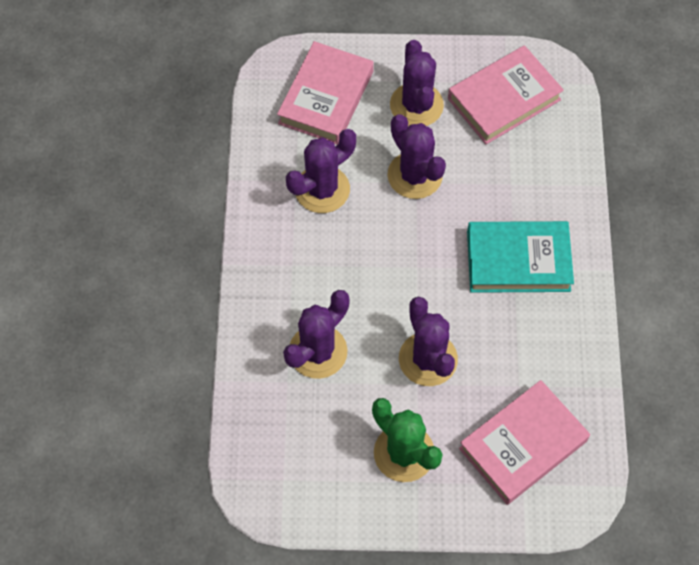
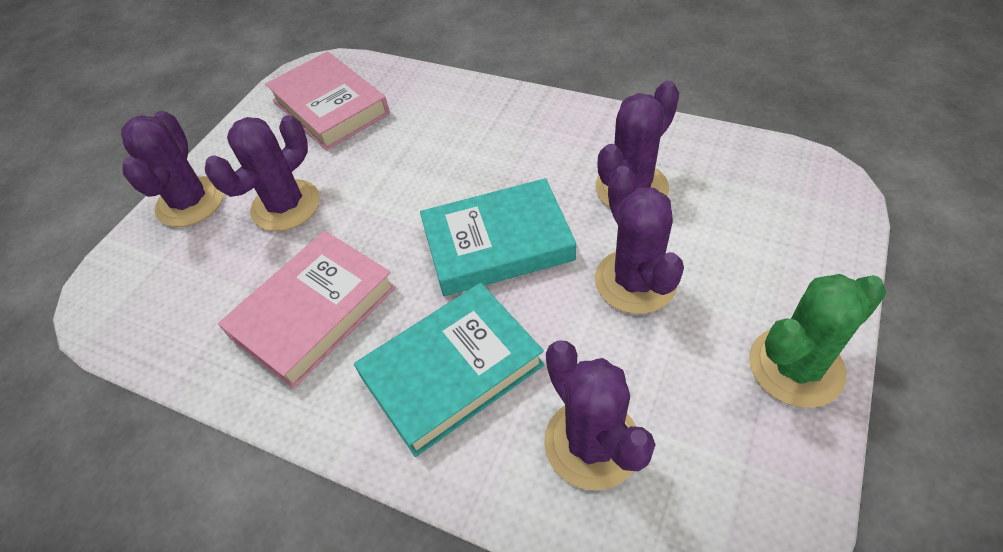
pink book: [277,41,374,145] [448,45,564,144] [459,380,590,505] = 3 -> [218,231,396,389] [265,51,390,151] = 2
turquoise book: [467,221,574,293] = 1 -> [354,283,544,457] [420,178,576,296] = 2

